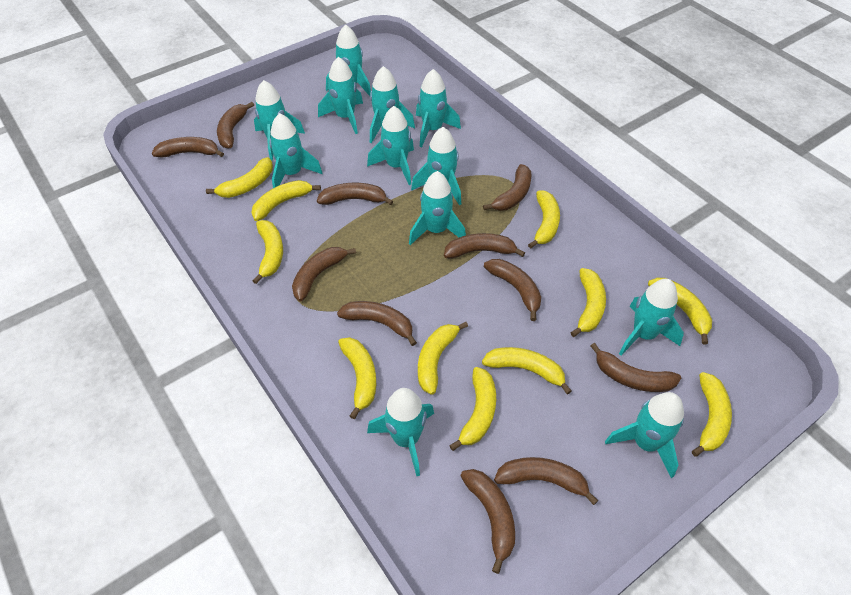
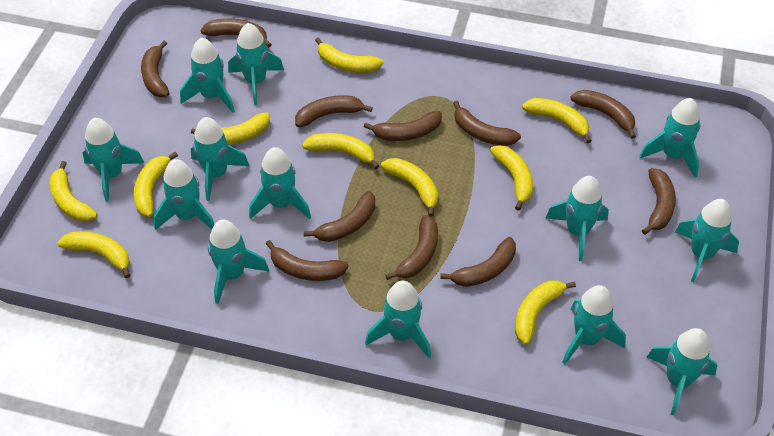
turquoise rocket: [254,80,305,161] [269,113,322,188] [318,57,363,134] [326,24,371,96] [367,106,414,185] [367,388,434,476] [370,66,415,143] [409,171,466,245] [411,127,461,205] [416,69,461,147] [605,392,684,478] [619,279,684,356] = 12 -> [83,118,144,202] [154,159,215,230] [180,37,235,113] [191,117,249,201] [208,219,269,304] [228,23,284,105] [249,147,311,219] [365,281,431,358] [546,176,609,261] [562,285,626,364] [639,98,700,178] [647,328,718,415] [675,199,739,282] = 13
yellow banana: [206,157,273,198] [251,180,321,221] [253,220,283,284] [338,337,376,419] [418,322,468,395] [449,367,496,451] [482,347,572,395] [528,190,560,249] [571,268,606,337] [648,278,712,345] [692,372,732,457] = 11 -> [49,161,98,222] [57,231,131,278] [134,152,178,217] [191,112,270,145] [302,133,379,169] [315,37,383,73] [381,158,438,217] [490,145,533,211] [515,280,576,345] [522,98,591,143] = 10

